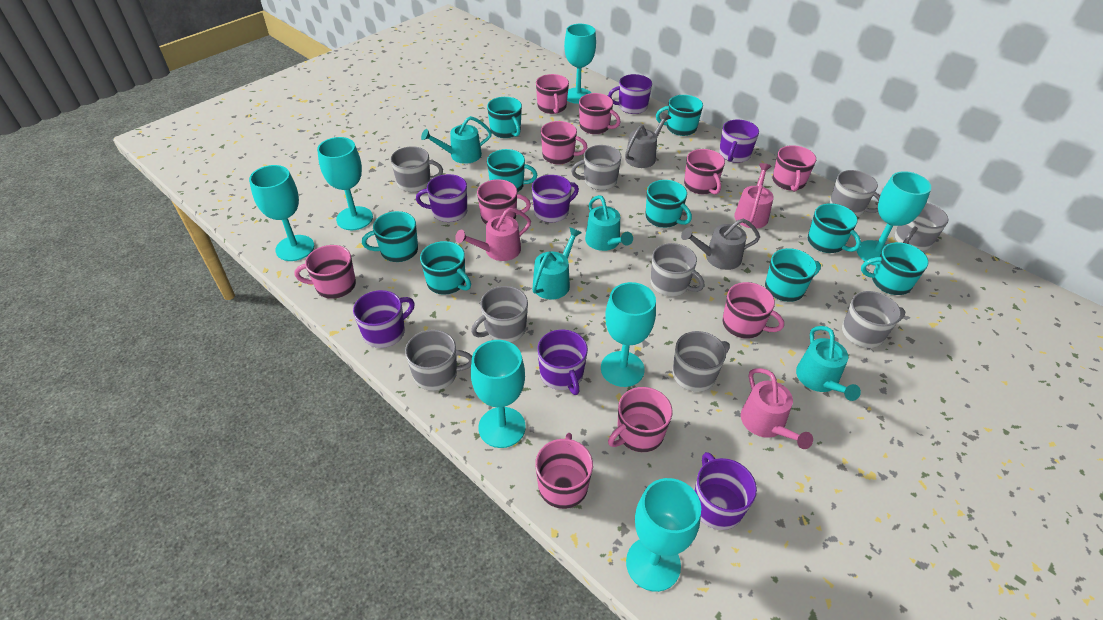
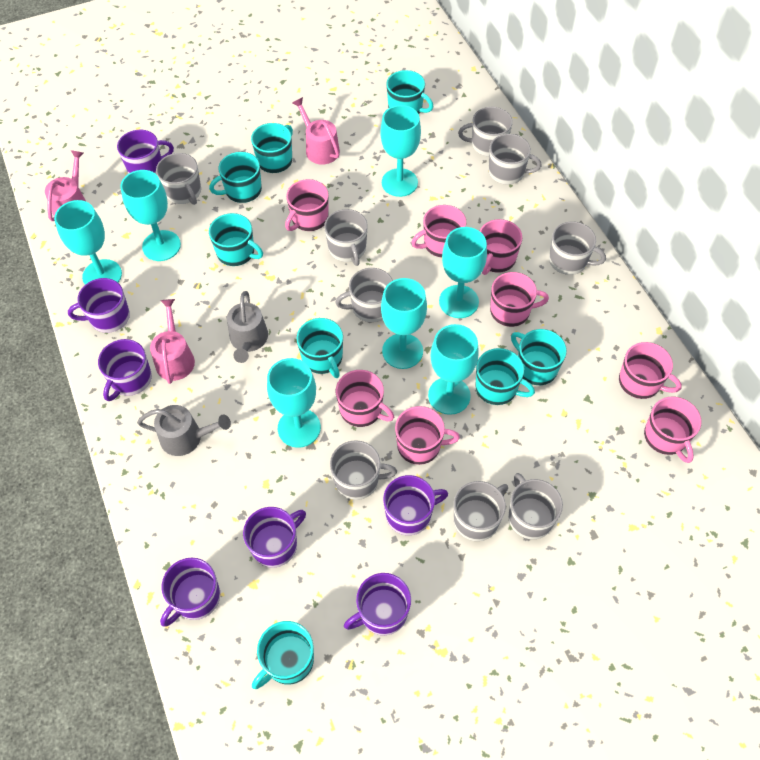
pink mug: [295,245,356,299] [477,179,531,224] [535,433,593,509] [536,74,569,114] [541,121,588,164] [579,93,620,134] [608,387,673,452] [684,149,725,195] [722,282,784,339] [772,145,816,192] = 10 -> [285,179,329,231] [336,370,394,427] [395,406,460,465] [411,205,466,257] [480,219,523,275] [490,272,549,327] [619,342,682,399] [644,397,701,463] = 8
turquoise mug: [362,211,418,262] [420,241,471,295] [487,97,522,138] [487,149,537,192] [645,180,692,228] [656,95,703,136] [765,248,821,302] [808,203,861,253] [861,242,929,295] = 9 -> [209,152,262,203] [209,213,263,266] [251,123,293,173] [252,621,314,689] [296,318,343,378] [387,70,434,114] [475,348,535,405] [511,329,567,385] = 8
turquoise watering can: [421,116,492,164] [532,227,582,299] [585,195,633,251] [796,326,861,401] = 4 -> none = 0

